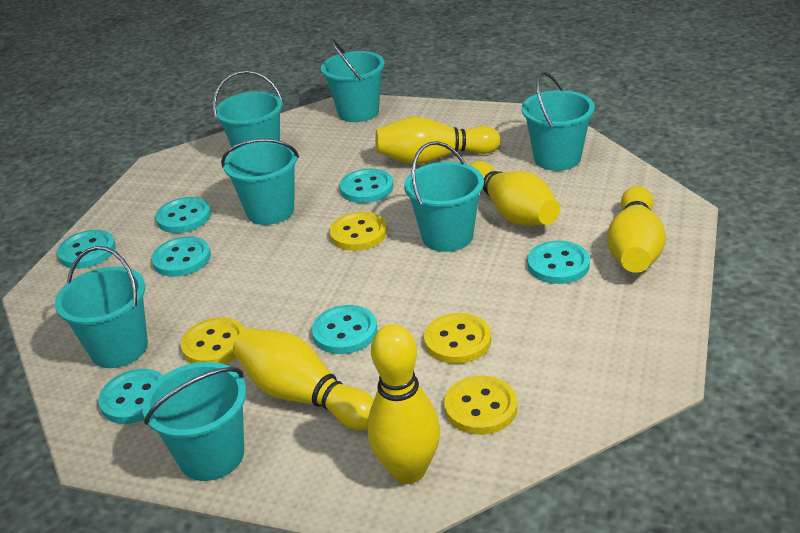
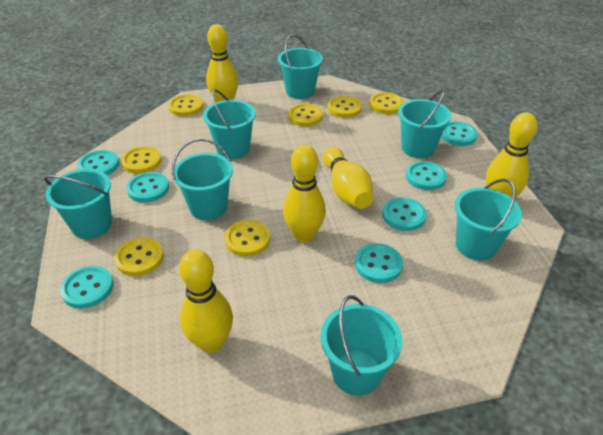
yellow button: [181,317,245,364] [329,212,387,251] [424,313,491,364] [444,376,518,435] = 4 -> [114,237,164,276] [121,146,162,174] [168,94,203,116] [225,220,270,256] [288,104,323,127] [328,96,362,118] [370,92,404,114] = 7

